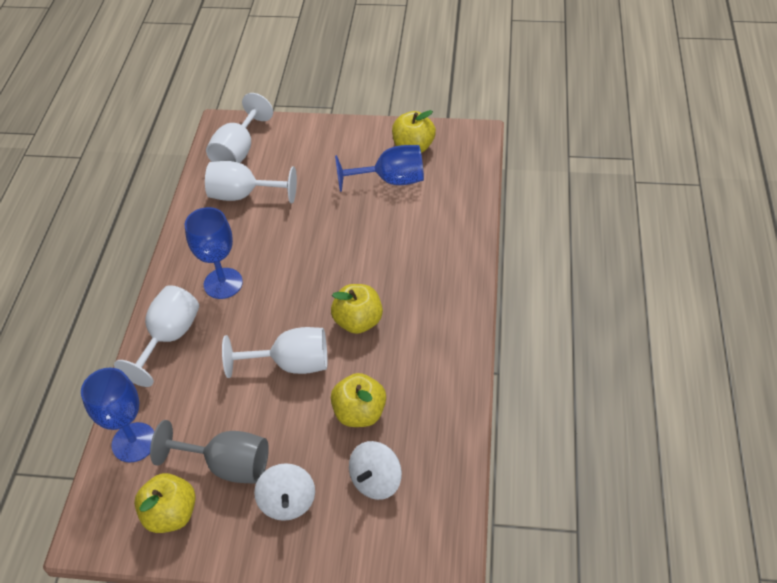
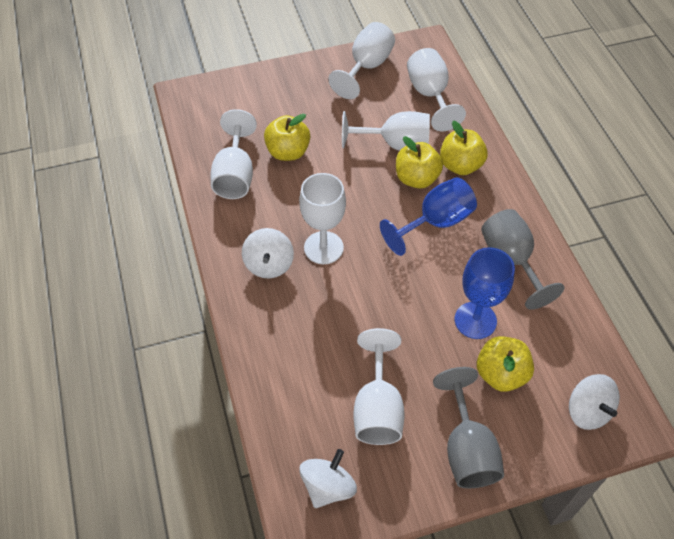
blue goblet: [81,368,154,462] [185,207,243,299] [335,145,424,192] = 3 -> [380,177,477,256] [455,247,515,339] = 2
grey goblet: [150,420,269,484] = 1 -> [433,367,504,488] [481,209,565,310] = 2
white goblet: [114,285,199,387] [205,161,297,203] [206,93,273,163] [222,327,328,378] = 4 -> [211,109,257,199] [299,173,346,264] [328,22,395,99] [342,111,430,151] [354,328,404,445] [407,48,466,131] = 6
white spinning top: [254,463,315,521] [349,441,402,500] = 2 -> [242,228,294,279] [299,449,357,508] [569,374,620,430] = 3

